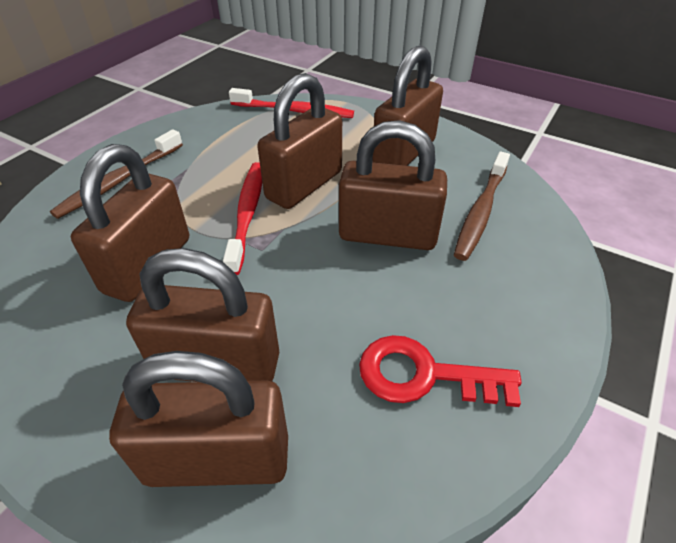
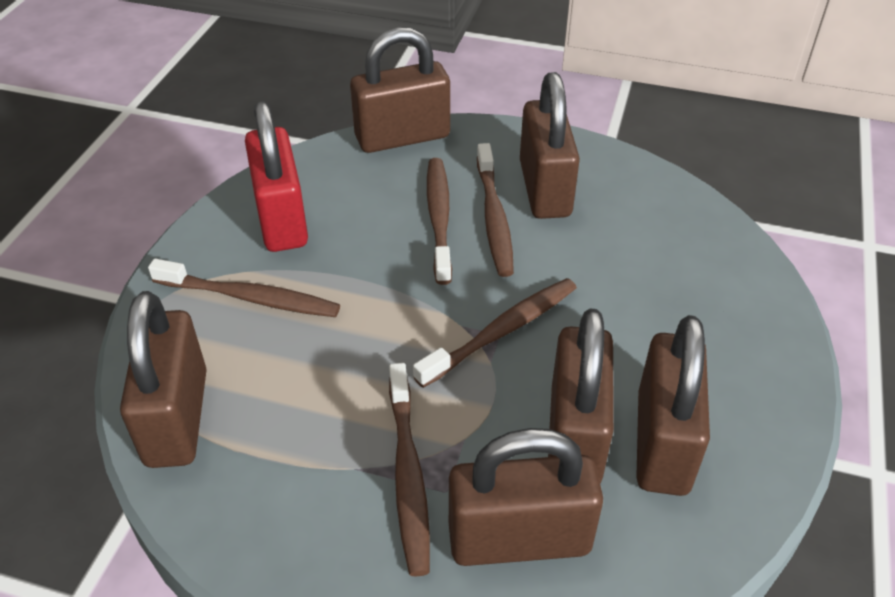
brown toothbrush: [50,129,183,219] [454,152,510,261] = 2 -> [148,258,340,317] [389,363,430,577] [413,278,577,388] [427,158,452,285] [477,143,514,277] = 5
red key: [359,335,522,407] = 1 -> none = 0
red padlock: none = 0 -> [245,101,308,252] = 1
red toothbrush: [223,162,262,275] [229,88,354,118] = 2 -> none = 0

